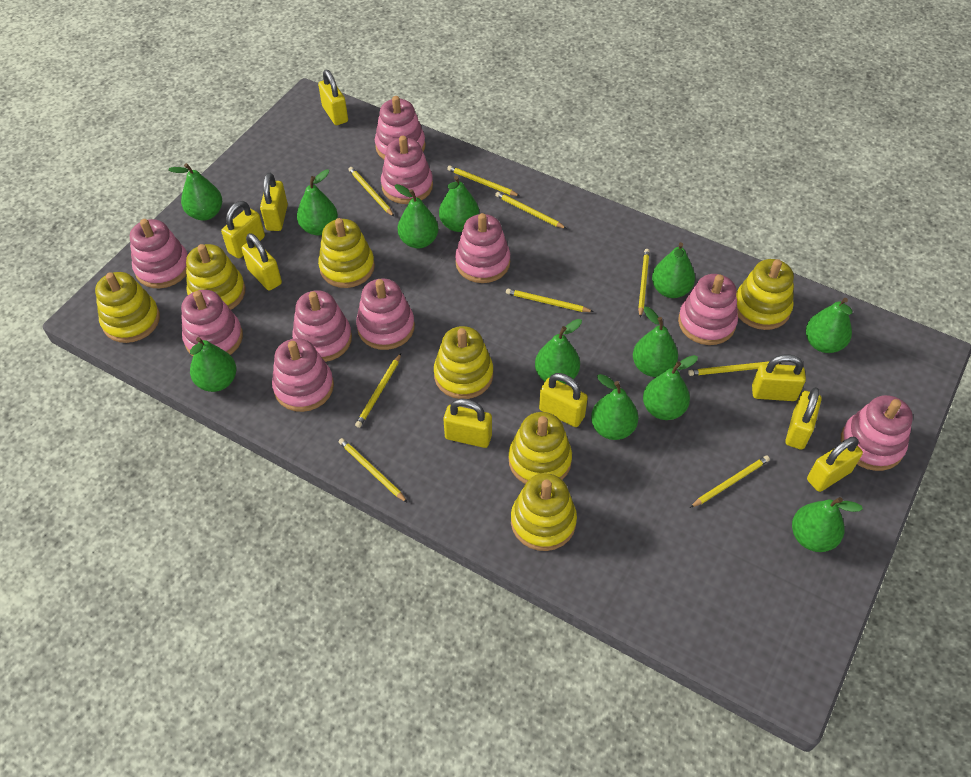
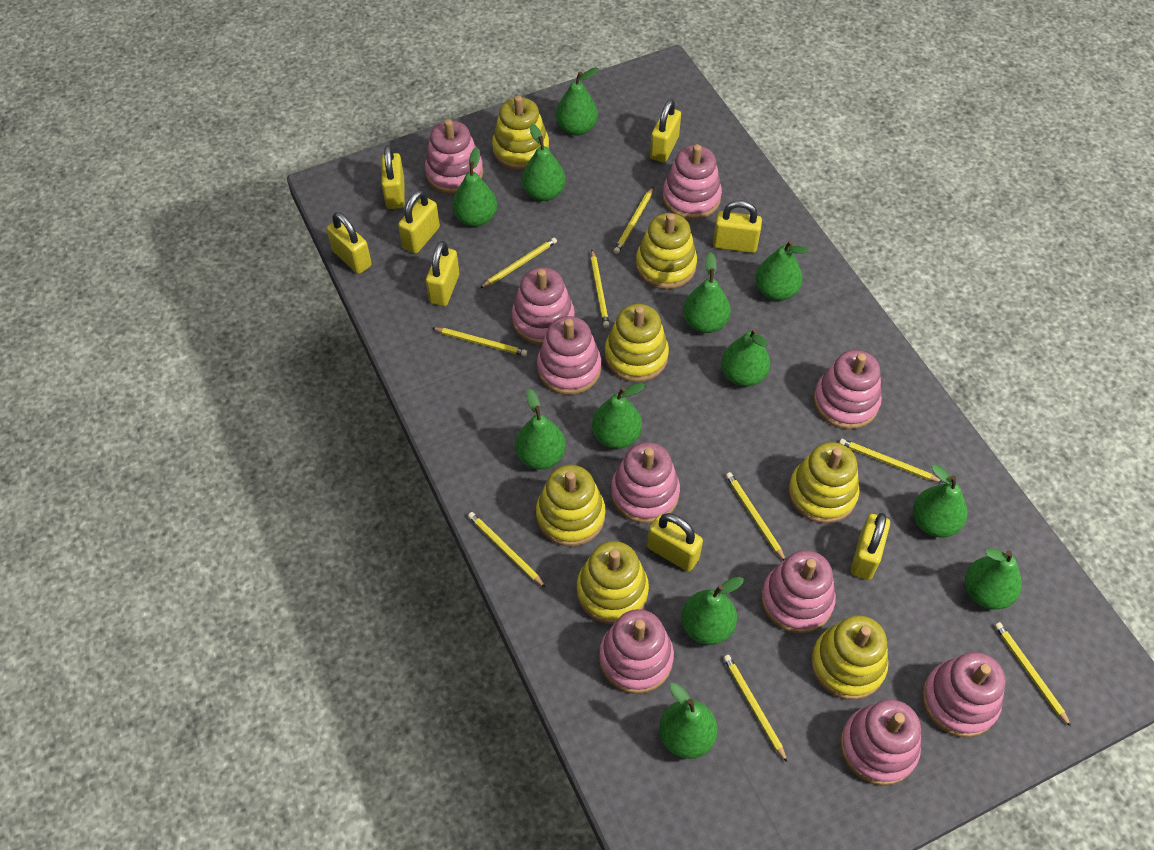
yellow padlock: [221,201,265,258] [241,233,282,291] [260,173,288,231] [318,70,348,125] [443,399,492,448] [539,373,588,427] [752,354,806,401] [785,387,822,450] [807,437,863,492] = 9 -> [327,212,372,274] [382,145,405,209] [398,190,440,254] [426,241,459,306] [647,513,703,572] [650,99,681,163] [713,200,762,253] [850,513,890,580] = 8

